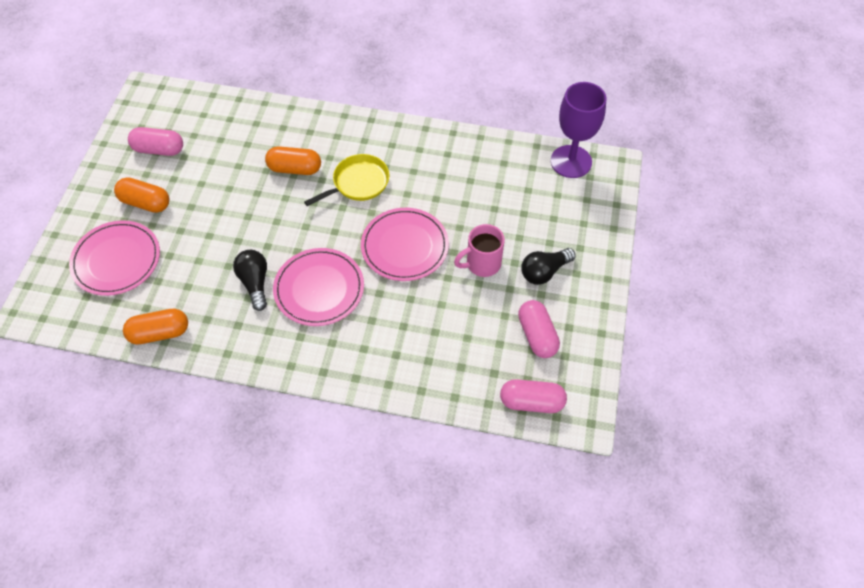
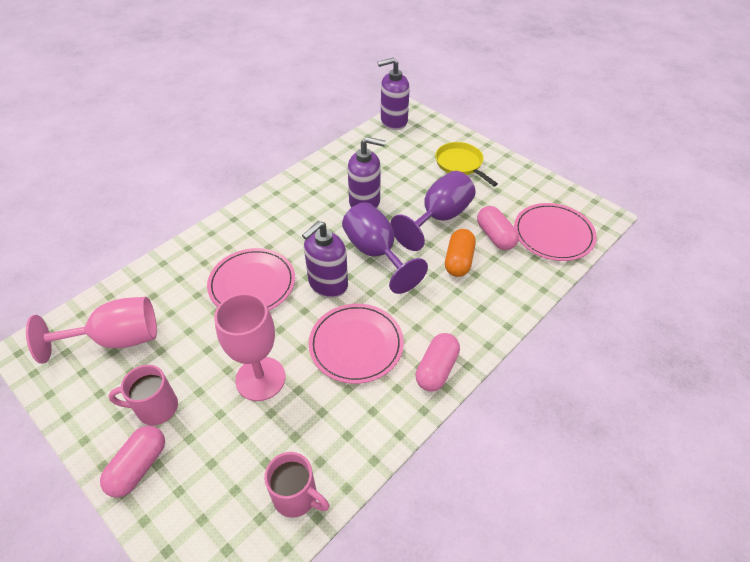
black light bulb: [233,250,267,311] [521,248,576,285] = 2 -> none = 0
orange capsule: [114,177,169,213] [123,309,188,344] [265,146,321,175] = 3 -> [445,229,476,277] = 1
pink goblet: none = 0 -> [26,297,157,364] [214,293,285,401] = 2
pink mug: [454,224,505,277] = 1 -> [109,365,178,425] [264,452,330,518] = 2
purple goblet: [551,82,607,178] = 1 -> [342,202,428,294] [390,171,476,251] = 2
purple soap dispenser: none = 0 -> [302,221,348,298] [348,137,385,208] [378,58,410,130] = 3

